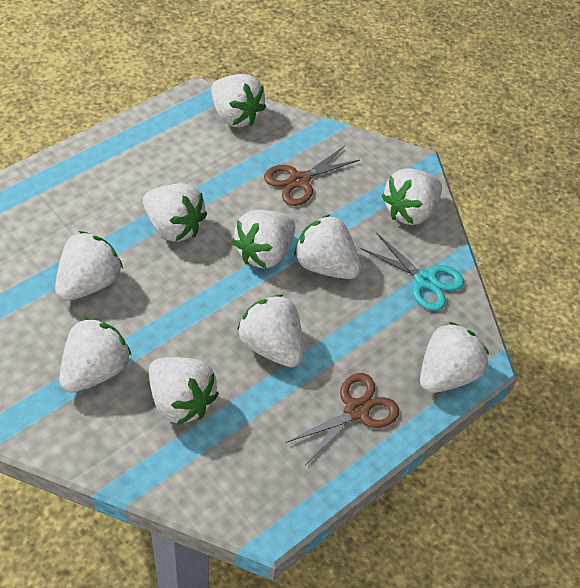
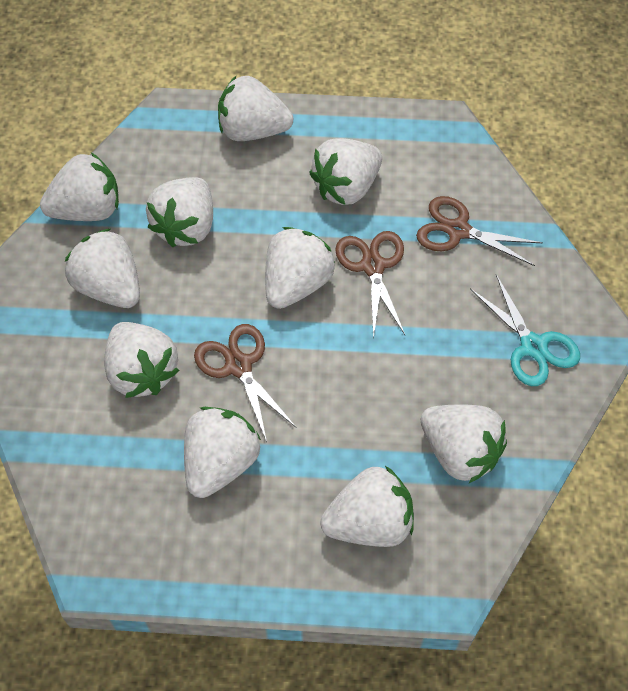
brown scissors: [264,146,360,206] [286,373,399,464] = 2 -> [194,324,297,442] [335,231,405,339] [416,196,543,266] = 3

